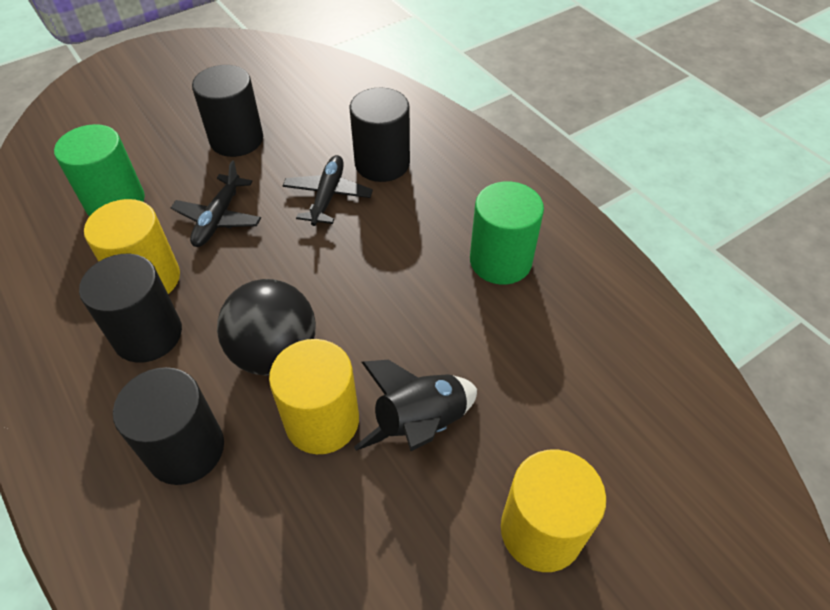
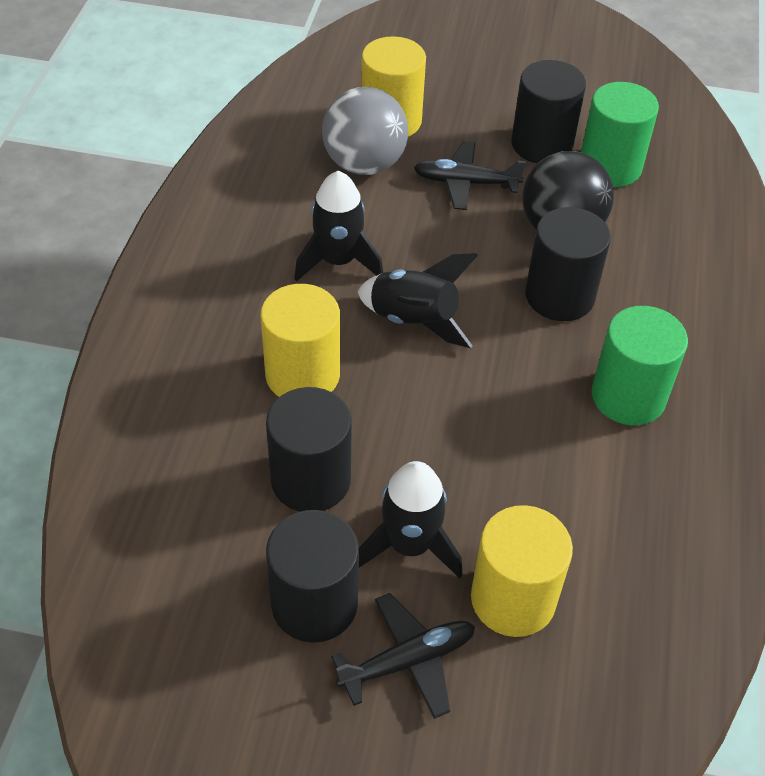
black rocket: [354,360,477,451] = 1 -> [294,171,383,282] [357,253,478,348] [359,461,463,578] = 3
grey ball: none = 0 -> [322,87,408,175] = 1

